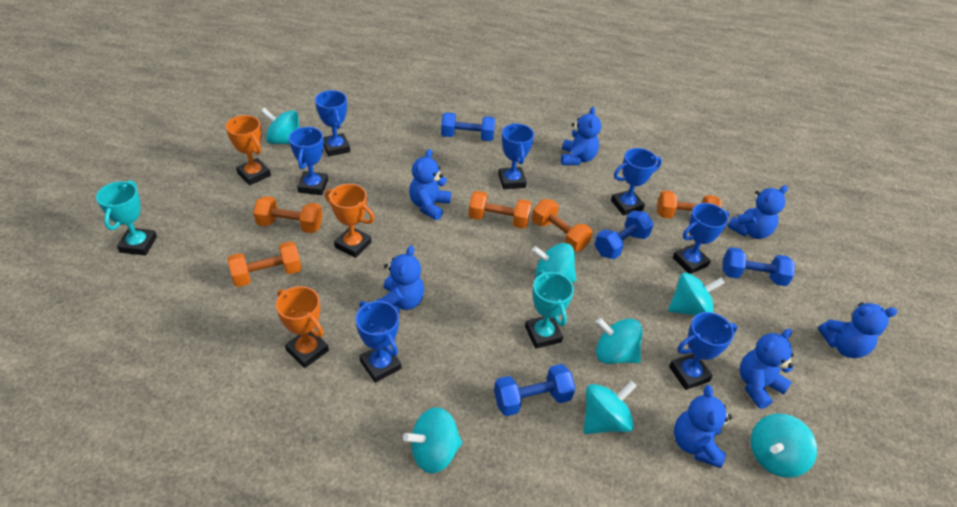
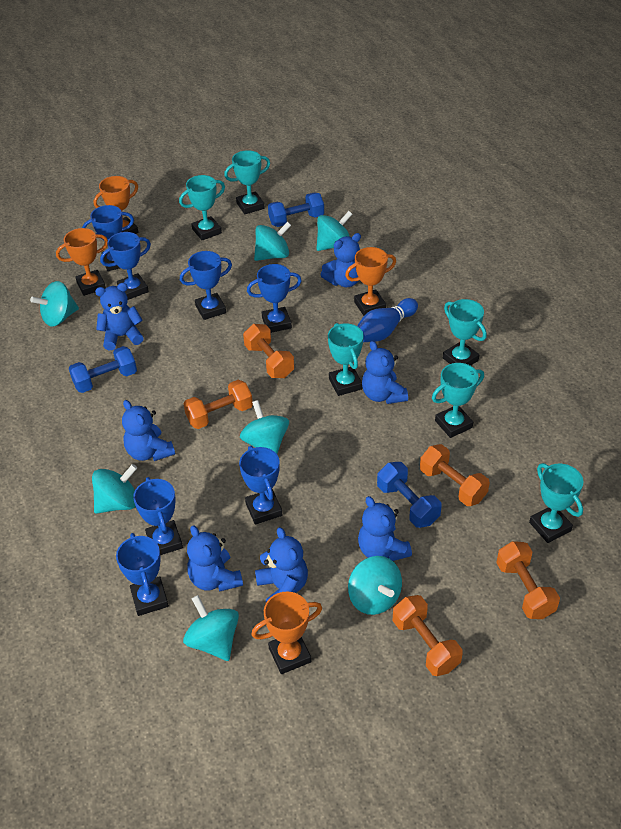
blue bowling pin: none = 0 -> [357,298,418,342] = 1
blue dumbbell: [441,112,495,141] [494,364,576,416] [594,210,654,259] [722,247,795,286] = 4 -> [69,346,137,393] [268,192,324,227] [377,462,442,528] = 3
orange trophy: [226,115,271,185] [276,286,329,368] [325,184,375,258] = 3 -> [56,228,108,296] [94,176,139,234] [251,591,322,674] [345,247,396,316] = 4
turquoise trophy: [96,180,157,255] [525,270,574,349] = 2 -> [179,175,225,240] [224,150,270,214] [328,323,364,396] [432,363,484,438] [443,299,487,366] [529,463,583,543] = 6

